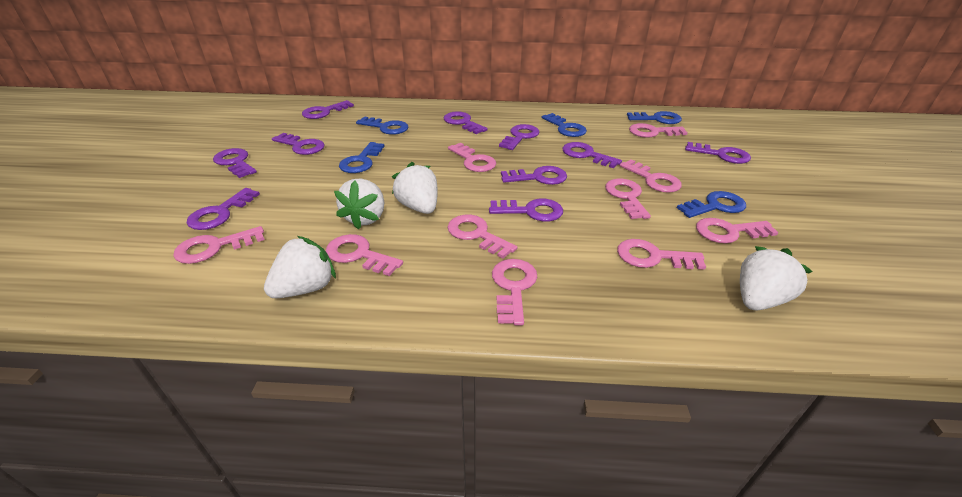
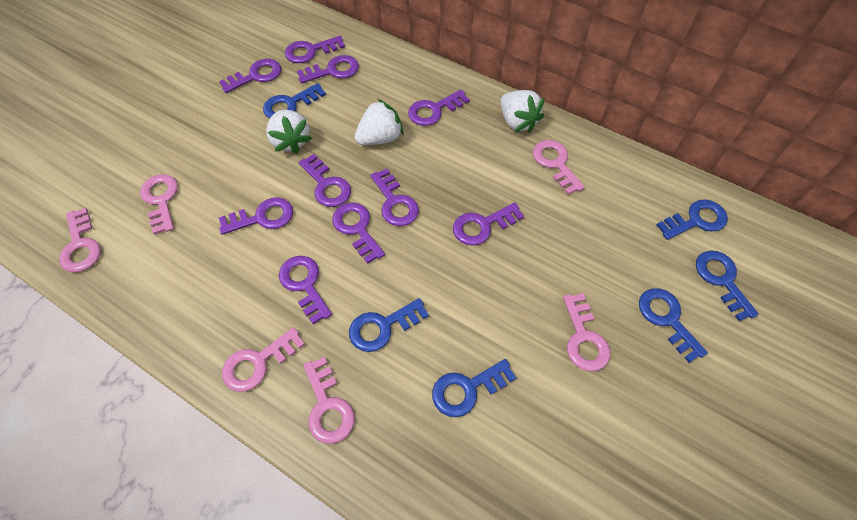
blue key: [339,142,385,173] [356,117,408,135] [542,113,587,137] [627,111,682,124] [677,191,746,218] = 5 -> [263,83,326,118] [349,298,429,352] [432,359,516,417] [639,288,708,363] [657,199,728,240] [696,251,759,321] = 6
pink key: [173,226,265,264] [326,234,403,276] [448,143,496,172] [448,215,517,259] [492,259,537,325] [605,179,651,219] [617,239,706,270] [620,159,682,193] [629,123,688,138] [696,218,779,243] = 10 -> [59,208,101,272] [140,174,178,235] [222,327,305,392] [303,357,355,444] [533,140,585,195] [563,293,610,371] = 6
white strawberry: [264,236,336,298] [334,179,384,229] [392,162,438,214] [740,246,813,310] = 4 -> [266,110,312,154] [354,99,404,145] [500,90,544,133] = 3

